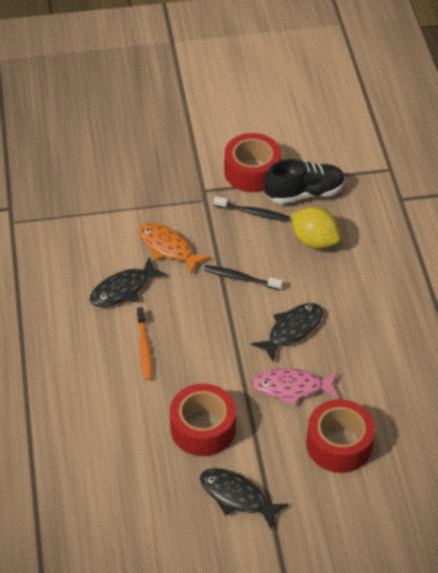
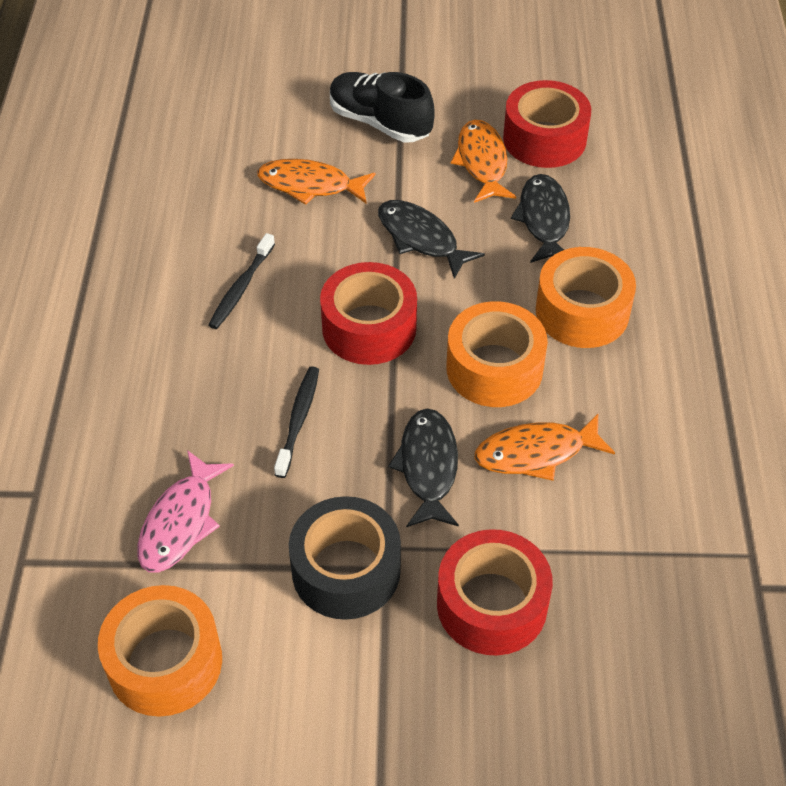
black tape: none = 0 -> [289,496,401,620] = 1
orange fish: [139,223,210,274] = 1 -> [257,159,375,205] [451,120,516,203] [475,414,615,481] = 3
orange tape: none = 0 -> [98,585,222,717] [446,301,548,407] [536,247,636,348] = 3
orange toothbrush: [137,307,152,380] = 1 -> none = 0
yellow lemon: [291,207,341,249] = 1 -> none = 0

